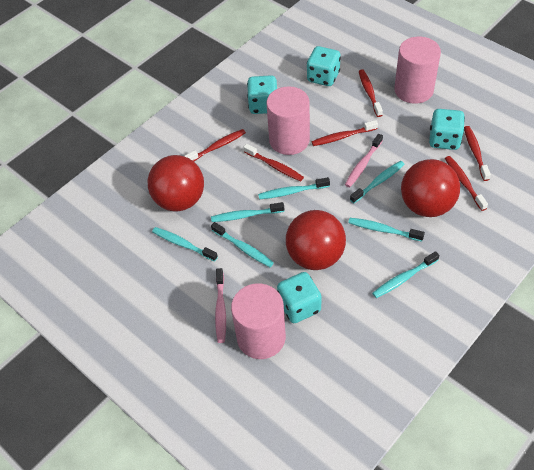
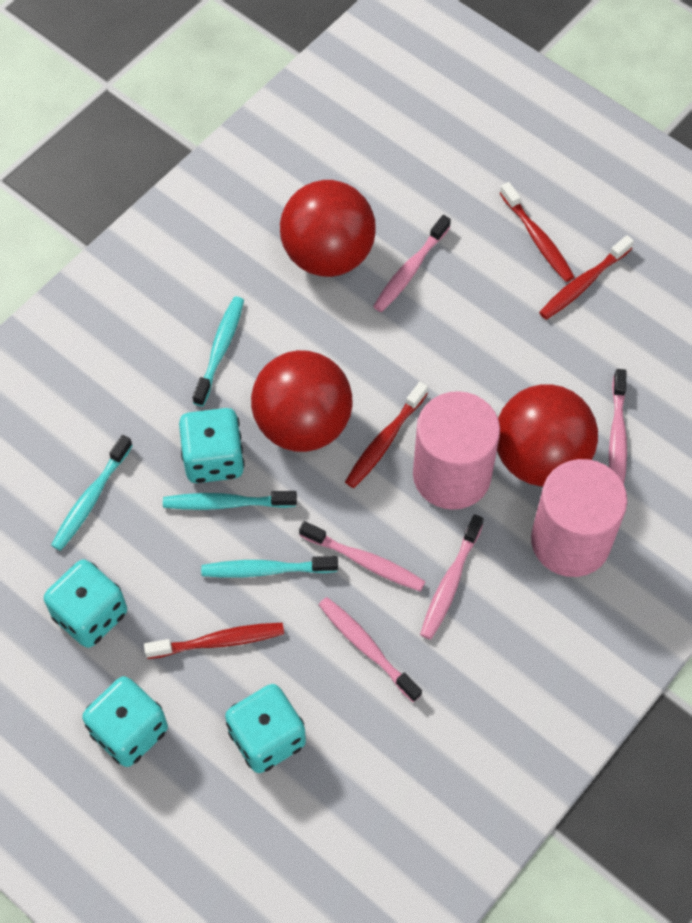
pink cylinder: [231,283,286,359] [266,86,310,155] [394,37,441,104] = 3 -> [413,391,500,510] [531,459,627,577] = 2
pink toothbrush: [215,268,226,343] [345,134,383,187] = 2 -> [299,521,426,592] [319,597,422,702] [373,215,451,312] [420,514,483,640] [609,369,627,484] = 5
red toothbrush: [185,129,246,161] [244,144,304,181] [312,120,378,146] [359,69,383,117] [445,156,488,211] [464,126,491,181] = 6 -> [144,623,284,659] [345,382,428,488] [500,182,574,282] [539,235,634,320] = 4
turquoise toothbrush: [152,227,218,262] [211,202,284,222] [211,222,274,267] [258,177,330,199] [348,218,425,241] [350,161,405,203] [372,251,439,298] = 7 -> [51,435,133,551] [163,491,297,510] [193,297,244,406] [201,556,338,578] = 4

